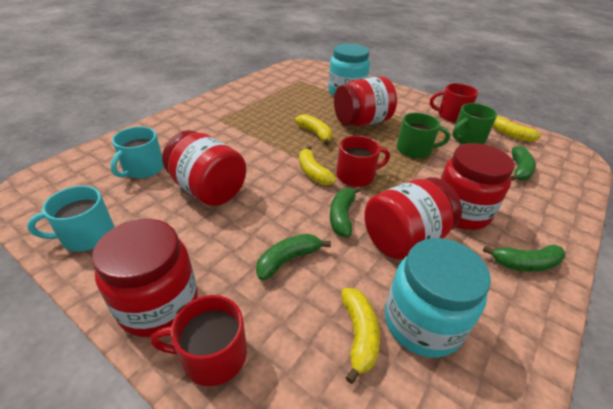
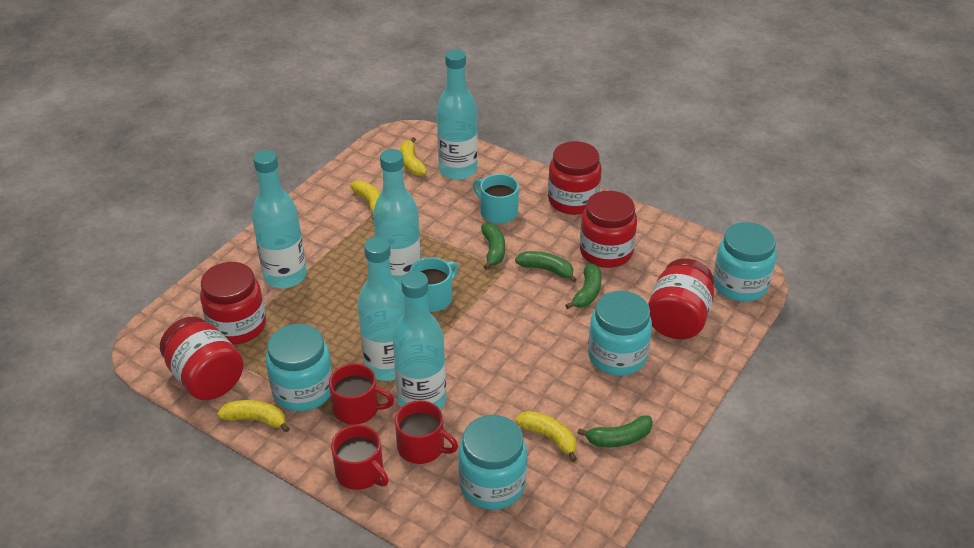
green mug: [397,113,450,158] [452,103,497,144] = 2 -> none = 0
turquoise bottle: none = 0 -> [252,150,307,288] [357,237,404,381] [373,149,421,287] [393,271,446,410] [437,49,478,180] = 5
turquoise jar: [328,44,370,96] [385,238,491,358] = 2 -> [266,324,333,411] [458,415,527,510] [588,291,652,376] [713,222,776,302] = 4

